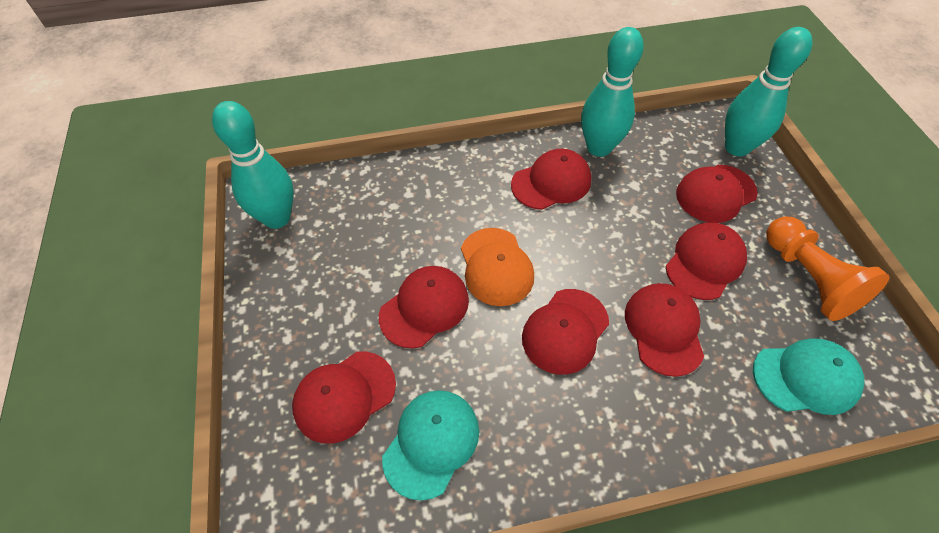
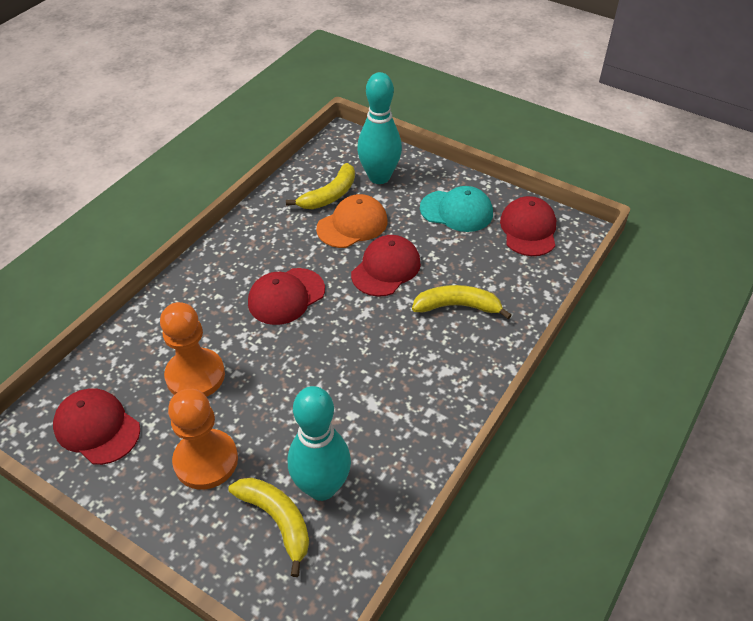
orange pawn: [766,216,890,321] = 1 -> [160,302,225,397] [168,389,238,490] = 2
red cap: [292,352,396,444] [379,266,469,349] [511,149,592,210] [522,289,609,375] [625,283,704,377] [665,222,747,300] [676,165,758,223] = 7 -> [53,388,140,465] [248,268,325,325] [351,235,421,297] [500,196,556,256] = 4
turquoise bowling pin: [212,101,294,229] [581,27,644,157] [725,27,812,156] = 3 -> [288,386,351,501] [357,72,402,184] = 2
turquoise cap: [382,390,479,501] [753,339,865,415] = 2 -> [420,186,493,232] = 1
yellow banana: none = 0 -> [228,478,309,577] [286,163,355,209] [412,285,512,319] = 3

